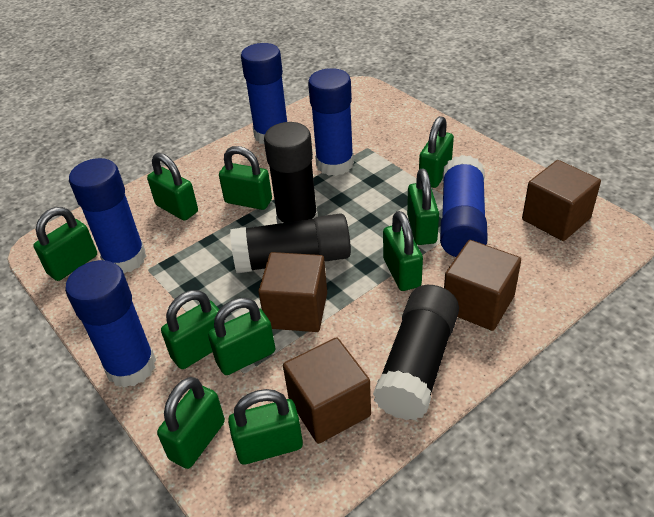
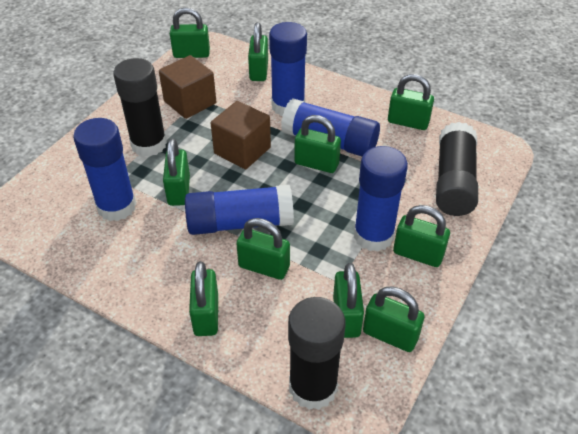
brown cube: [258,252,327,332] [283,337,371,444] [444,240,521,331] [522,160,601,241] = 4 -> [159,55,216,119] [211,101,271,169] = 2

